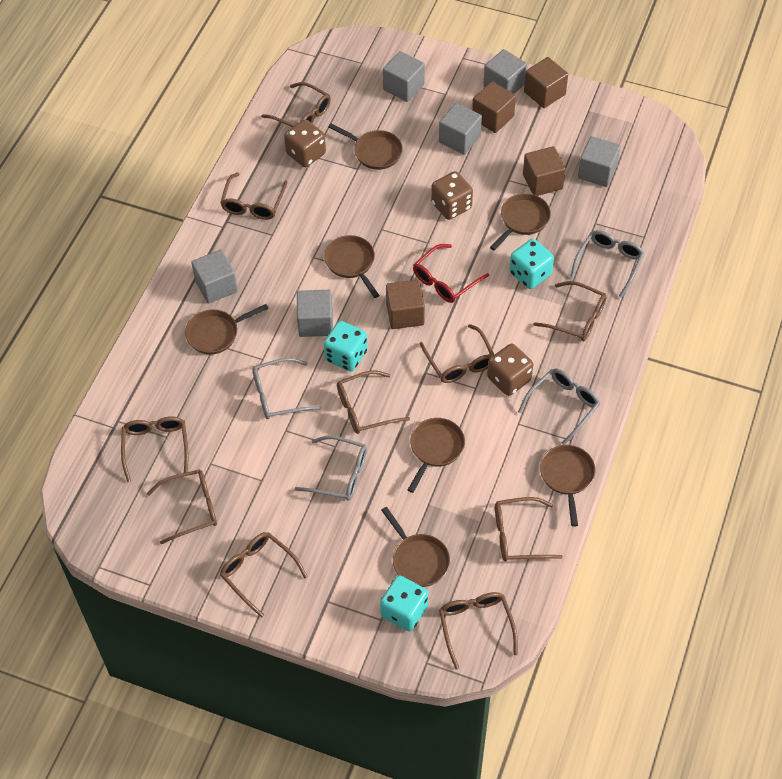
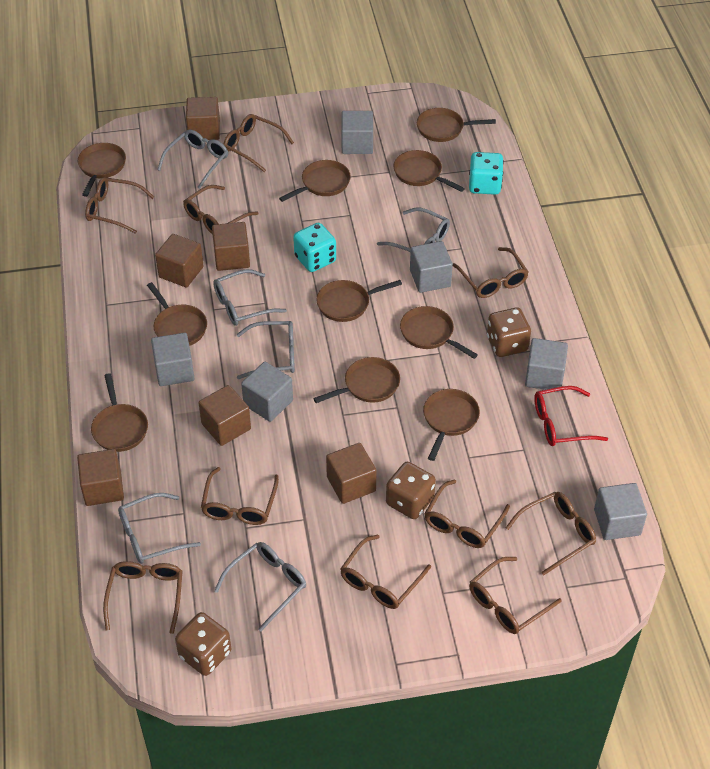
brown cube: [386,280,425,329] [472,81,516,133] [523,146,566,196] [524,57,568,108] = 4 -> [77,449,124,506] [155,234,204,288] [186,97,220,140] [199,385,251,446] [212,222,250,271] [326,443,377,504] = 6
brown pan: [185,304,269,355] [324,235,380,298] [328,124,403,170] [381,507,450,587] [408,418,465,493] [490,193,551,251] [540,445,596,527] = 7 -> [78,143,126,197] [91,373,148,452] [147,282,207,346] [279,160,351,202] [313,357,400,403] [316,280,402,322] [393,150,465,192] [400,306,478,359] [417,108,496,142] [423,389,480,461] = 10
grey glasses: [252,358,322,419] [294,436,367,501] [518,369,600,445] [570,230,645,298] = 4 -> [118,493,201,564] [157,130,228,189] [213,269,287,326] [214,542,306,631] [237,321,295,379] [377,208,450,252] = 6
turquoise dice: [324,321,368,371] [380,575,428,631] [509,239,554,289] = 3 -> [293,223,336,272] [469,152,504,195] = 2

